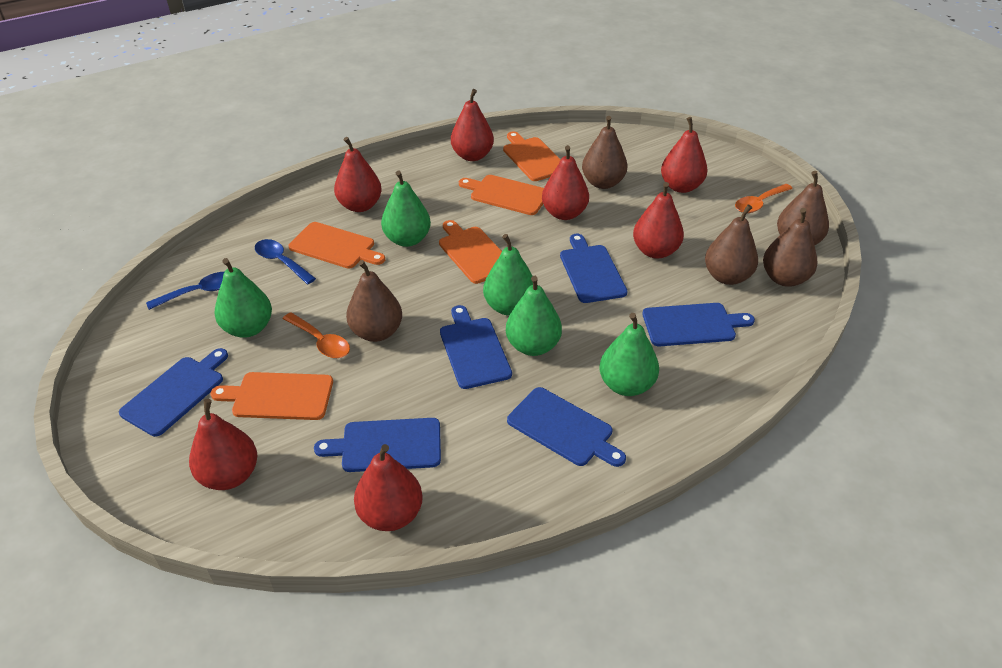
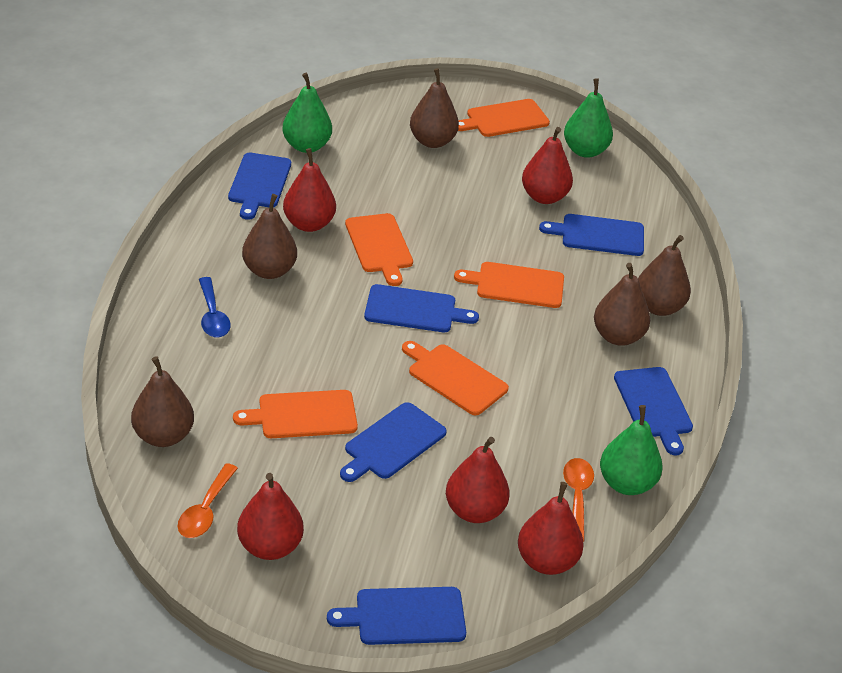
blue spoon: [146,272,224,310] [255,239,316,284] = 2 -> [199,277,231,338] = 1
green pear: [215,258,272,338] [381,171,431,247] [483,234,533,316] [506,276,562,356] [600,313,659,396] = 5 -> [282,73,332,153] [564,78,613,158] [600,405,663,495] = 3
red pear: [189,399,257,490] [334,137,382,212] [354,444,423,531] [451,89,494,161] [542,145,589,220] [633,182,684,259] [661,117,708,193] = 7 -> [237,473,304,560] [283,148,336,232] [446,437,510,523] [518,482,584,575] [522,127,573,204] = 5

